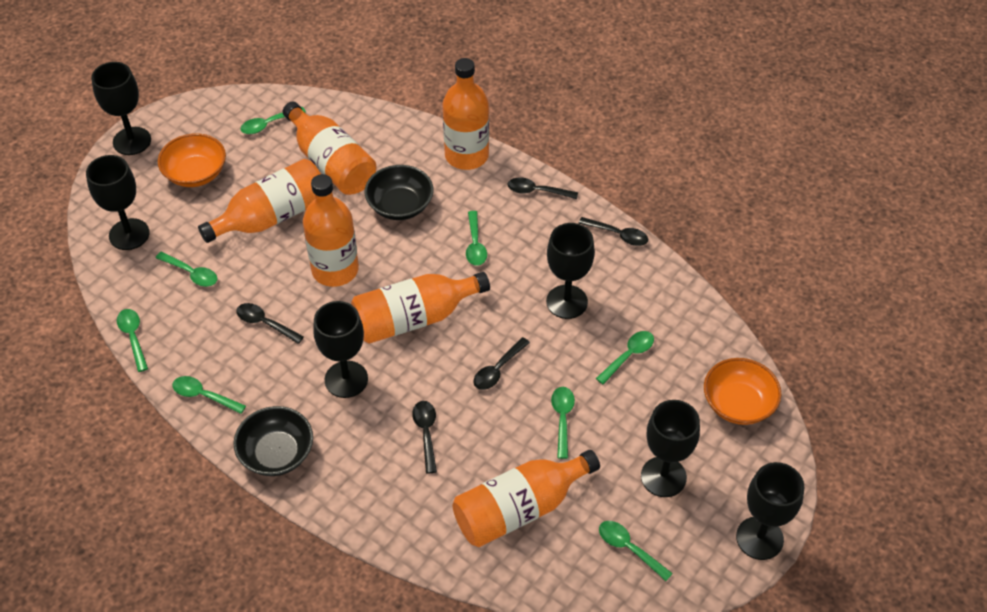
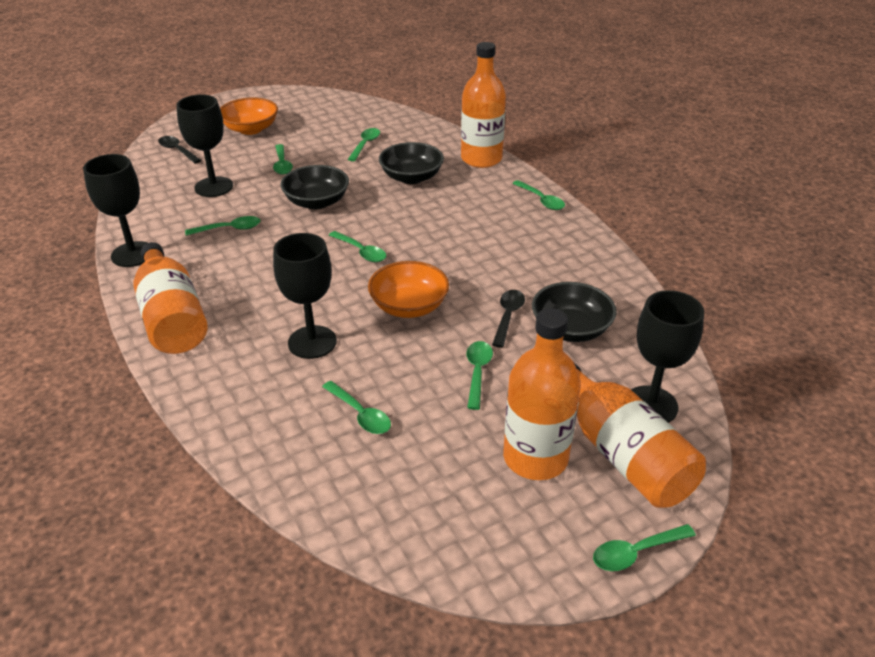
black bowl: [233,406,313,476] [365,165,433,220] = 2 -> [280,165,349,209] [379,142,444,184] [532,282,617,342] = 3
black goblet: [86,155,150,250] [91,62,151,155] [313,301,368,398] [546,223,595,319] [641,400,700,497] [736,462,804,560] = 6 -> [83,154,148,267] [176,95,233,197] [273,233,337,359] [631,290,704,423] = 4
black spoon: [236,303,304,344] [412,401,437,474] [473,337,530,390] [508,177,578,199] [578,217,648,246] = 5 -> [158,136,201,164] [492,290,525,348] = 2
orange bottle: [198,159,321,243] [283,102,377,195] [303,174,359,287] [351,272,490,344] [443,58,489,170] [453,450,600,547] = 6 -> [134,242,208,354] [461,42,506,168] [503,308,581,480] [574,363,706,508] = 4

